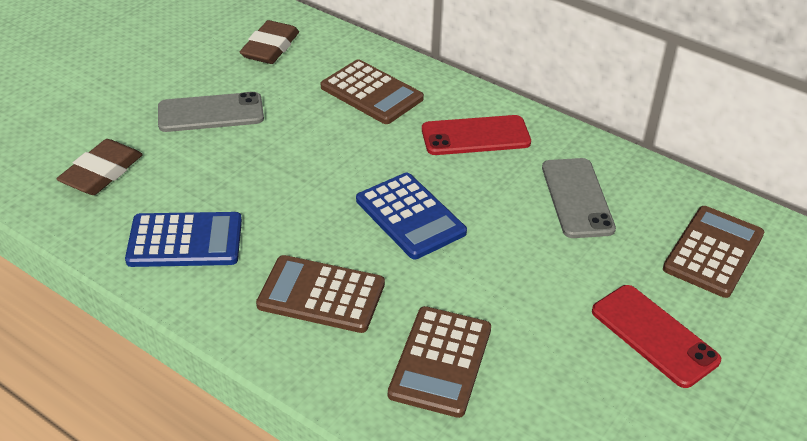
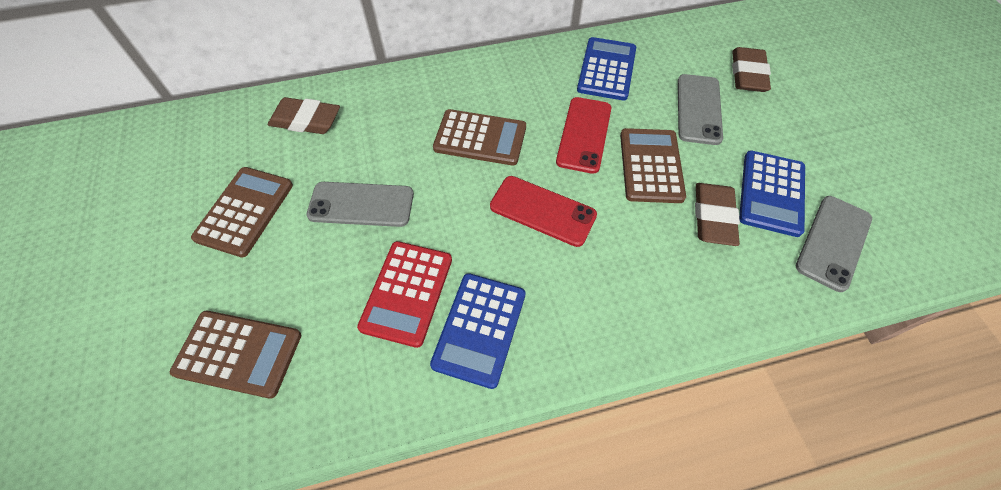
blue calculator: [125,212,242,267] [356,173,467,259] = 2 -> [430,273,526,389] [577,37,636,101] [739,150,805,237] = 3
brown eraser: [56,139,143,195] [240,20,299,64] = 2 -> [268,97,340,134] [695,183,740,246] [732,47,771,92] = 3
grey phone: [158,92,264,132] [542,158,616,238] = 2 -> [307,182,414,227] [678,74,723,145] [796,196,872,292] = 3
red calculator: none = 0 -> [357,241,452,348] = 1

